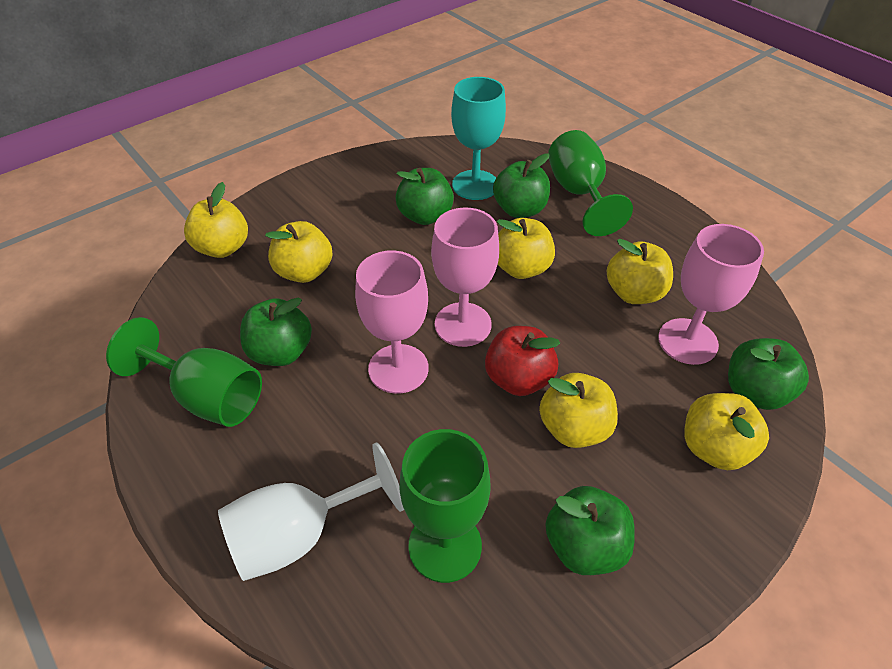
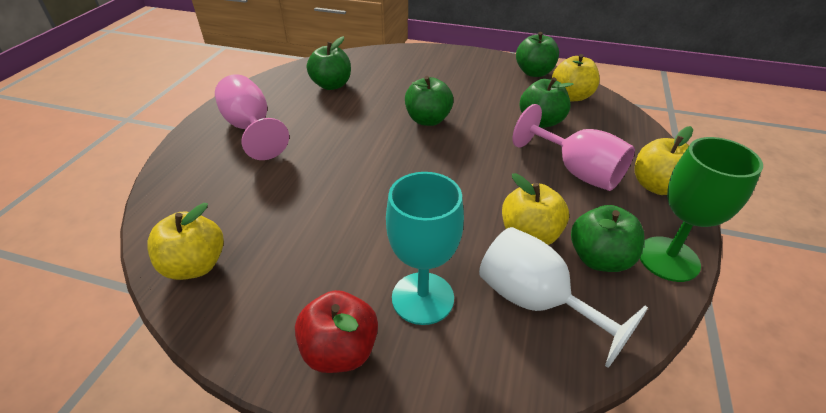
green goblet: [106,317,262,427] [399,429,491,583] [548,130,633,236] = 3 -> [640,137,763,282] = 1
pink goblet: [355,250,428,394] [431,208,499,347] [658,224,764,365] = 3 -> [215,74,289,160] [513,104,635,191] = 2
yellow apple: [184,182,248,258] [265,221,333,283] [497,218,555,279] [539,373,618,448] [607,239,673,304] [684,393,769,470] = 6 -> [147,203,224,280] [502,173,569,245] [552,54,600,101] [635,126,693,195] = 4

